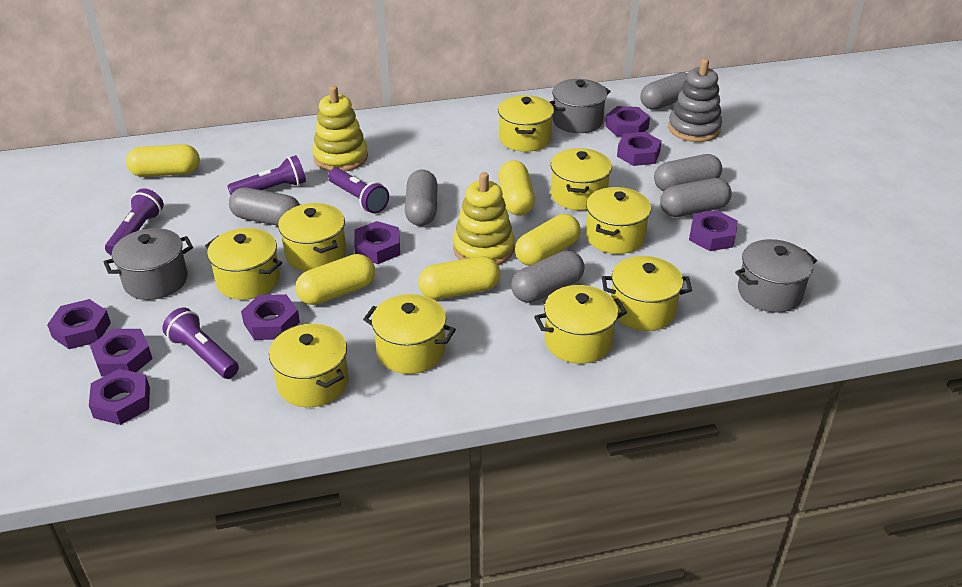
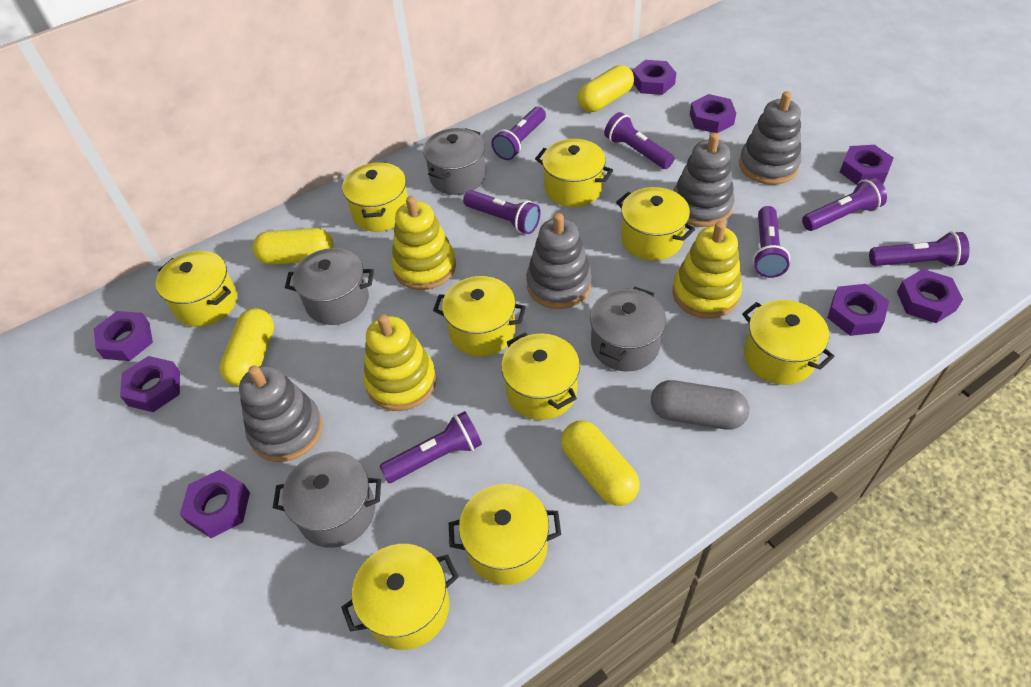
grey capsule: [229,187,300,226] [405,170,438,226] [511,250,585,303] [640,72,688,110] [654,154,722,191] [660,178,732,217] = 6 -> [651,380,749,430] = 1
grey pot: [104,228,193,300] [550,79,611,133] [735,239,817,313] = 3 -> [273,451,381,548] [285,248,374,325] [423,128,486,195] [590,287,666,371] = 4
grey stacking toy: [668,59,722,142] = 1 -> [239,365,323,462] [526,213,592,309] [673,133,734,227] [739,91,801,185] = 4
purple flashlight: [105,188,164,256] [162,308,239,379] [227,155,306,195] [328,168,389,214] = 4 -> [380,411,482,483] [463,190,540,234] [491,107,546,160] [604,112,674,169] [753,206,790,278] [802,177,887,231] [869,231,970,267] = 7
yellow capsule: [126,144,200,177] [295,254,375,305] [418,256,500,299] [498,160,535,216] [515,214,580,266] = 5 -> [220,308,274,386] [252,228,334,265] [561,421,640,506] [578,65,634,112] = 4
yellow stacking toy: [313,86,368,172] [453,172,515,265] = 2 -> [364,314,436,411] [391,196,456,290] [673,221,742,319] = 3

